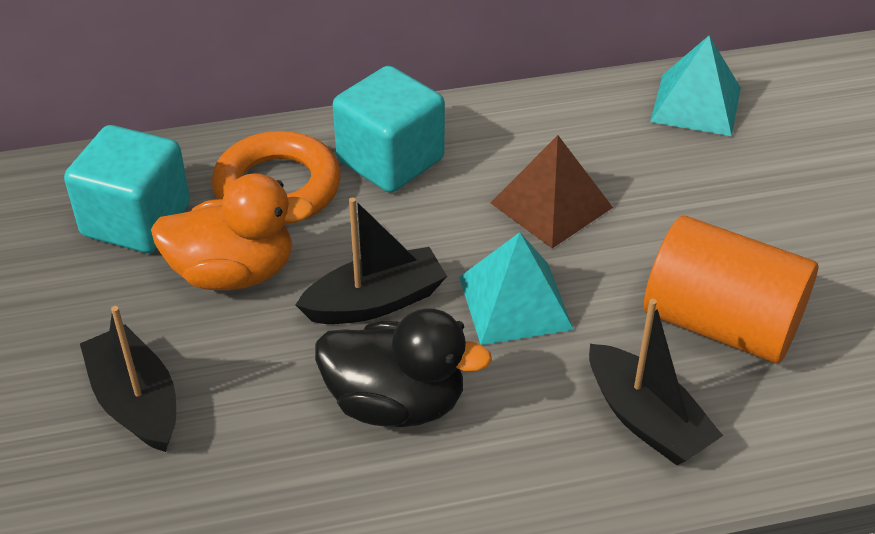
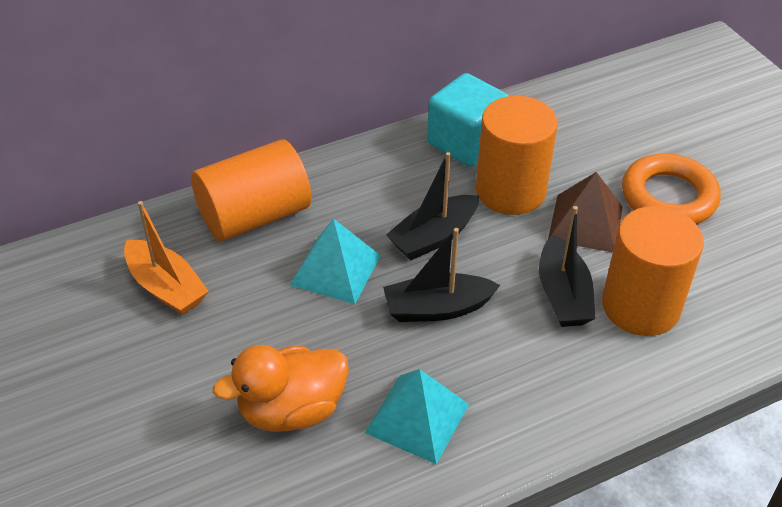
black duck: [315,308,492,427] = 1 -> none = 0
orange boat: none = 0 -> [124,201,209,315] = 1
orange cylinder: [644,216,818,364] = 1 -> [191,140,311,241] [476,96,557,215] [602,206,704,336] = 3
turquoise cube: [64,125,190,253] [333,66,445,193] = 2 -> [427,73,509,167] = 1

